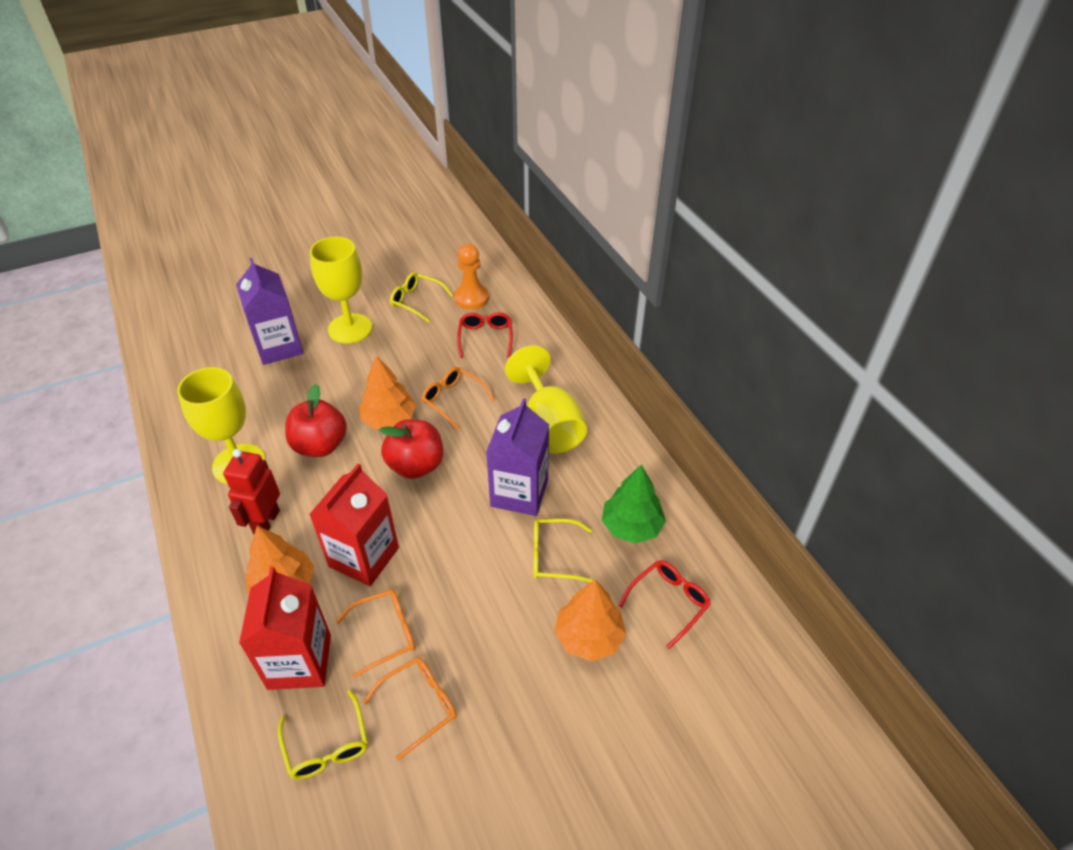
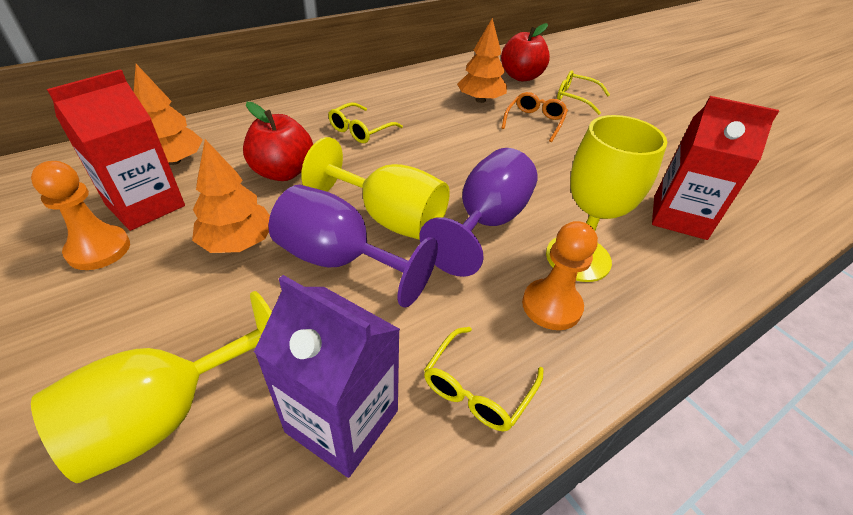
green tree: [602,464,666,544] = 1 -> none = 0
orange glasses: [336,589,415,678] [363,657,457,761] [421,367,495,430] = 3 -> [502,92,568,142] = 1
orange pawn: [454,244,489,310] = 1 -> [31,161,130,270] [522,221,598,330] = 2
purple carton: [236,258,304,365] [486,398,549,516] = 2 -> [254,275,400,478] = 1
purple goblet: none = 0 -> [269,185,438,308] [419,148,537,277] = 2
red glasses: [457,312,513,358] [618,560,711,649] = 2 -> none = 0
red robot: [223,449,280,534] = 1 -> none = 0

